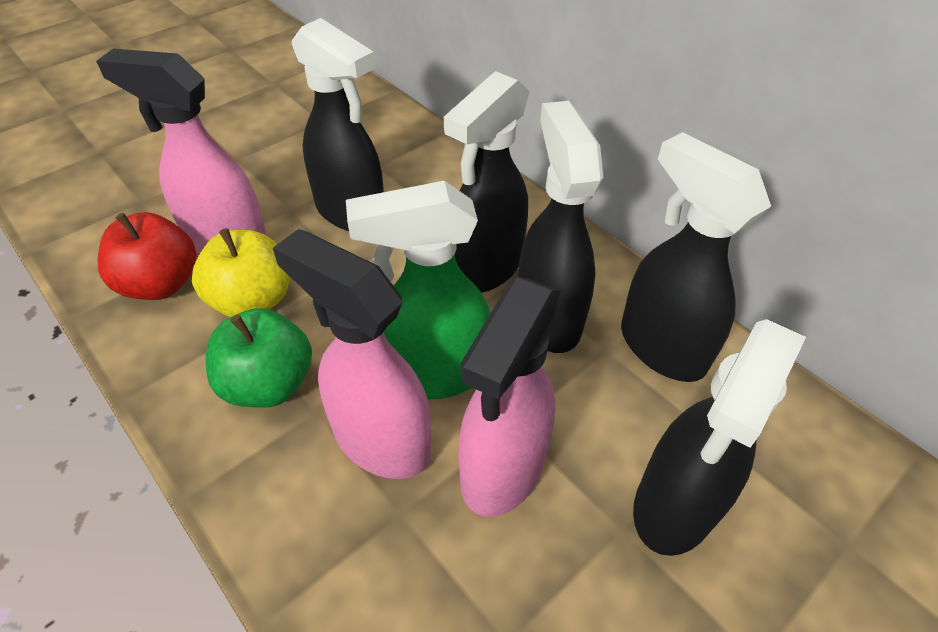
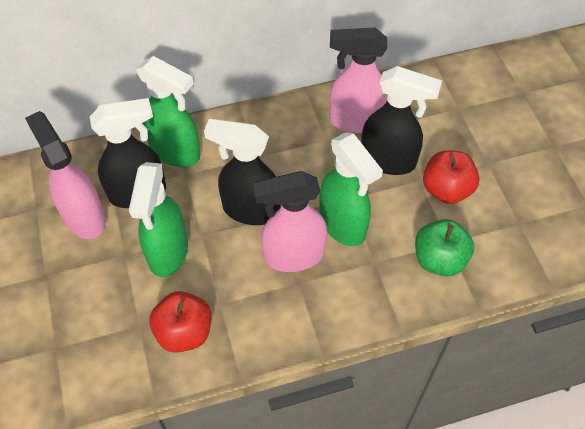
black spray bottle: [292,18,384,231] [444,71,529,293] [518,101,603,353] [621,132,771,382] [633,319,806,556] = 5 -> [90,98,166,208] [204,119,281,225] [361,66,442,175] = 3
green spray bottle: [346,181,491,400] = 1 -> [129,162,188,277] [136,56,200,167] [319,133,383,246] = 3
red apple: [98,212,197,300] = 1 -> [149,291,211,353] [423,150,480,204] = 2
yellow apple: [192,228,289,317] = 1 -> none = 0

